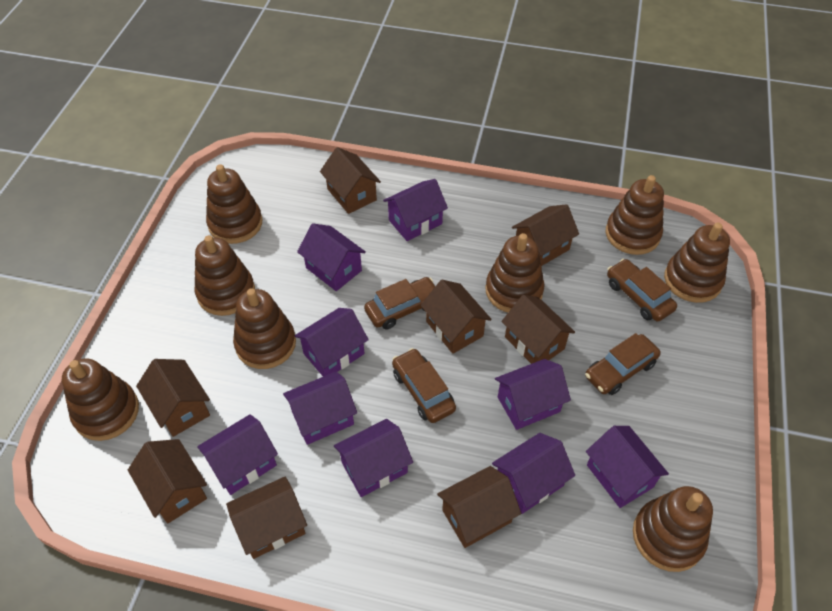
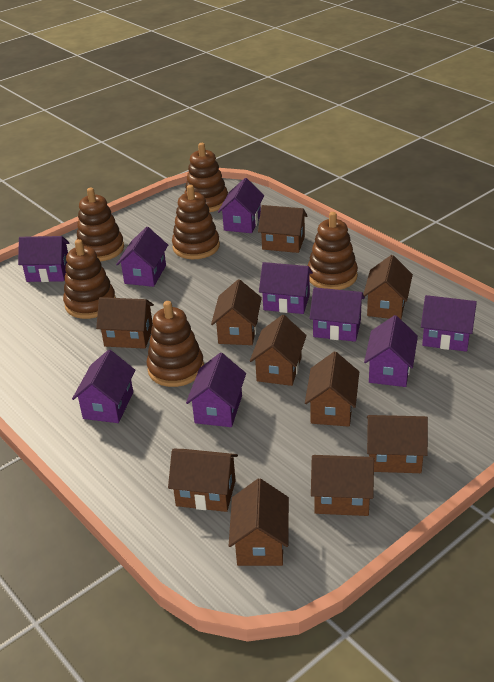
brown car: [364,277,435,329] [392,348,456,423] [585,333,661,395] [607,259,677,322] = 4 -> none = 0
brown house: [128,439,207,524] [136,359,210,437] [226,476,307,559] [320,147,381,214] [420,280,492,354] [437,466,521,548] [501,294,575,364] [512,204,579,266] = 8 -> [96,297,154,349] [168,449,238,512] [211,279,262,345] [229,478,289,566] [250,315,307,386] [258,205,308,253] [305,352,359,427] [311,455,374,516] [363,255,413,319] [367,415,428,473] = 10
brown stacking toy: [62,358,139,441] [195,235,255,316] [206,164,262,244] [233,288,296,369] [485,233,544,312] [606,175,664,255] [633,486,713,572] [664,223,730,303] = 8 -> [63,239,116,319] [76,188,124,261] [147,301,204,387] [172,185,220,259] [185,143,228,212] [308,212,358,290] = 6

